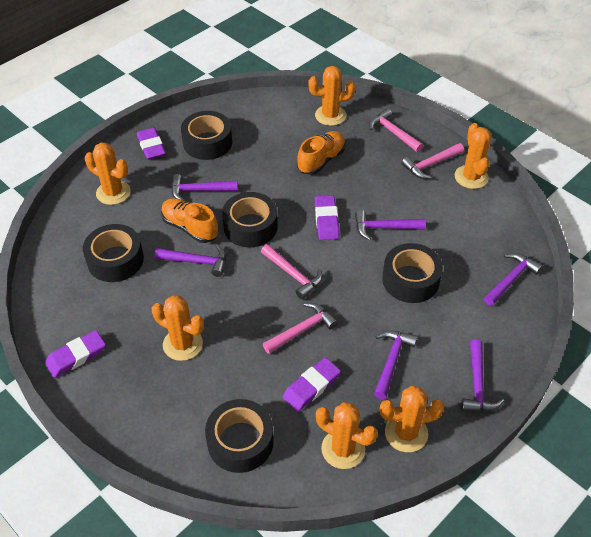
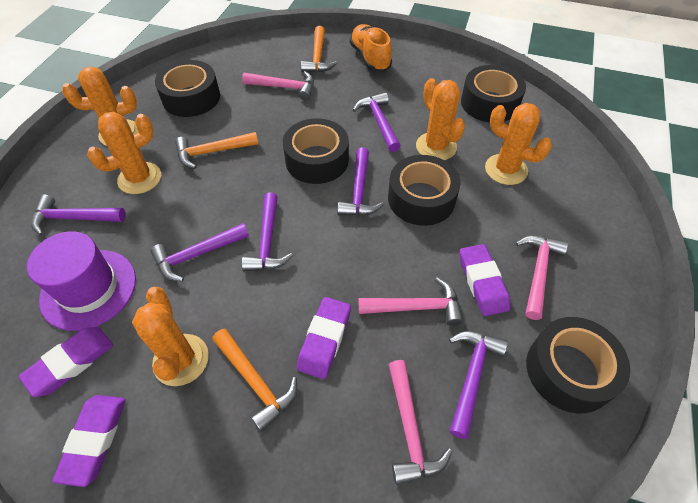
orange cactus: [85,142,131,205] [152,295,204,361] [308,66,356,126] [316,402,377,469] [380,386,444,452] [455,123,491,189] = 6 -> [62,67,138,146] [87,112,161,194] [132,287,209,386] [416,78,465,160] [485,103,552,185] = 5
orange hammer: none = 0 -> [175,132,258,169] [212,329,297,432] [301,26,337,73] = 3
orange shoe: [161,198,218,243] [297,131,346,175] = 2 -> [350,24,392,72] = 1
purple hat: none = 0 -> [27,231,136,331] = 1

